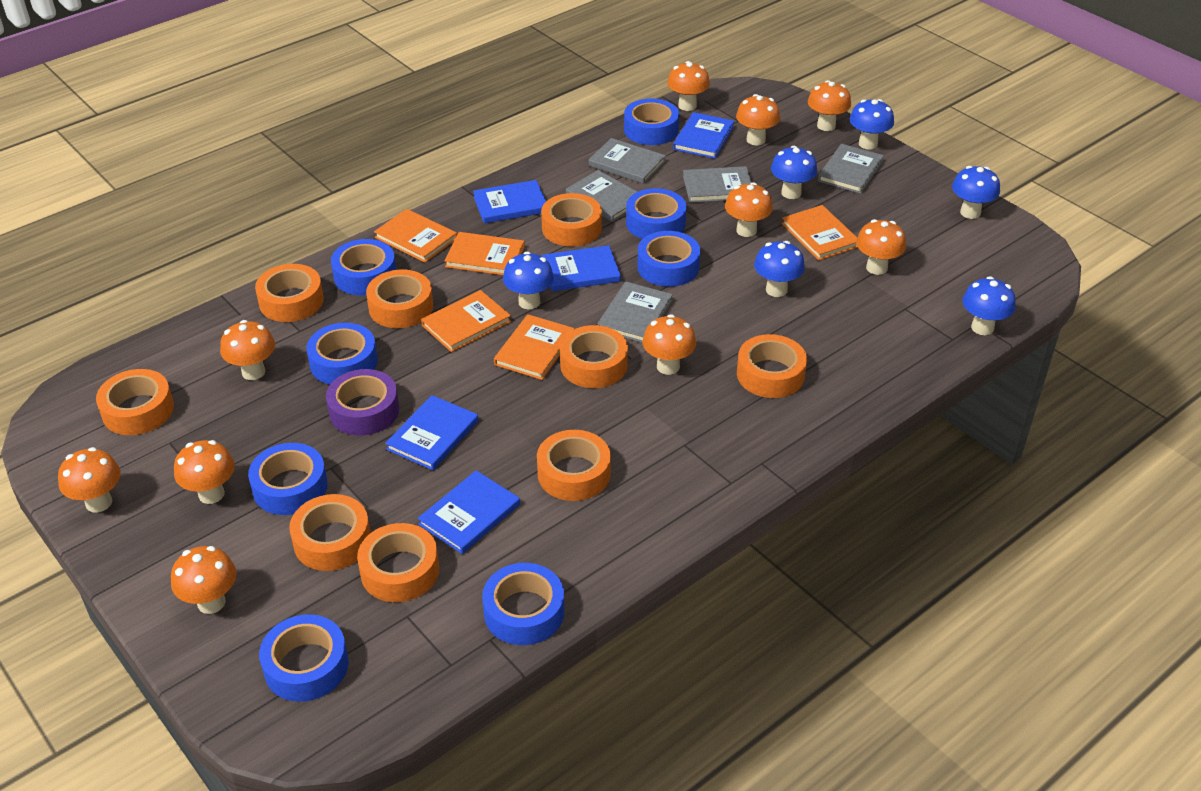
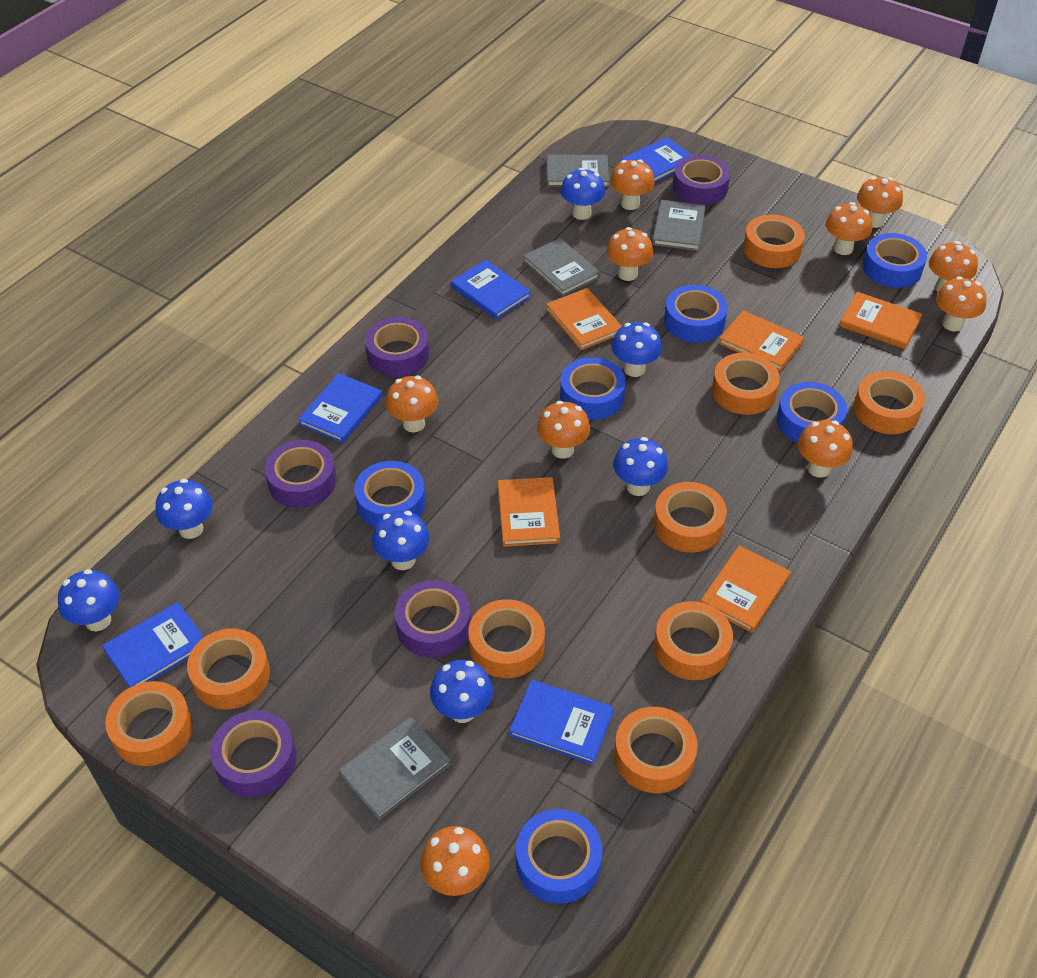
blue mushroom: [503,252,554,309] [754,241,805,297] [771,146,817,199] [850,99,894,150] [952,166,1000,219] [962,276,1016,335] = 6 -> [58,569,119,632] [156,479,213,539] [372,511,430,570] [430,660,493,723] [561,168,605,220] [611,322,662,377] [613,437,668,496] = 7
blue tape: [248,443,328,515] [259,614,349,702] [307,323,378,384] [331,239,396,296] [482,563,564,645] [624,99,679,145] [626,188,686,239] [637,231,700,287] = 8 -> [354,461,426,527] [516,809,602,904] [560,357,626,420] [664,285,728,343] [777,382,847,443] [863,233,927,288] = 6
grey book: [566,170,637,222] [589,138,666,184] [597,282,673,343] [683,166,752,203] [818,144,884,194] = 5 -> [339,717,451,820] [523,238,600,296] [547,155,609,187] [652,200,706,251] = 4
purple tape: [326,369,399,436] = 1 -> [210,710,296,797] [265,440,337,508] [365,317,429,377] [394,580,471,658] [673,155,730,205] = 5

